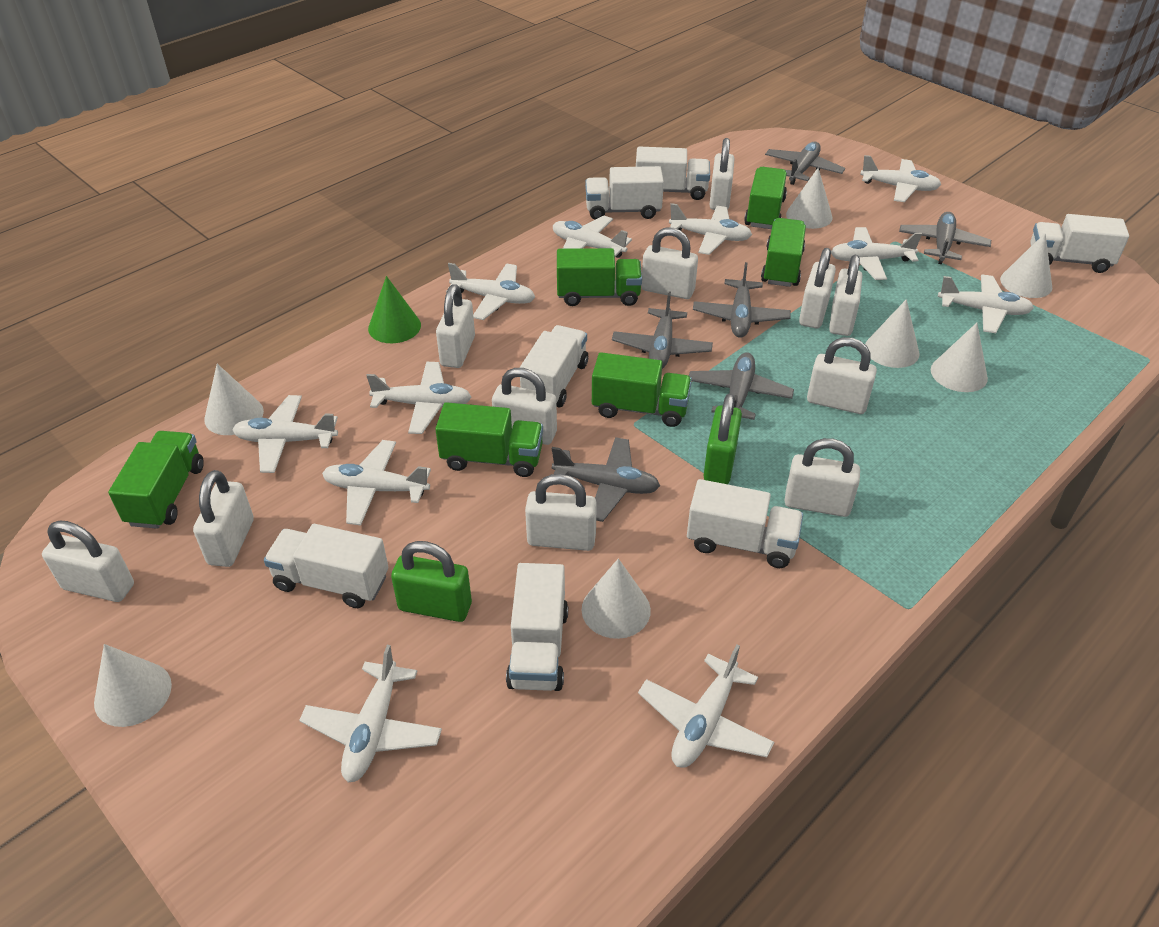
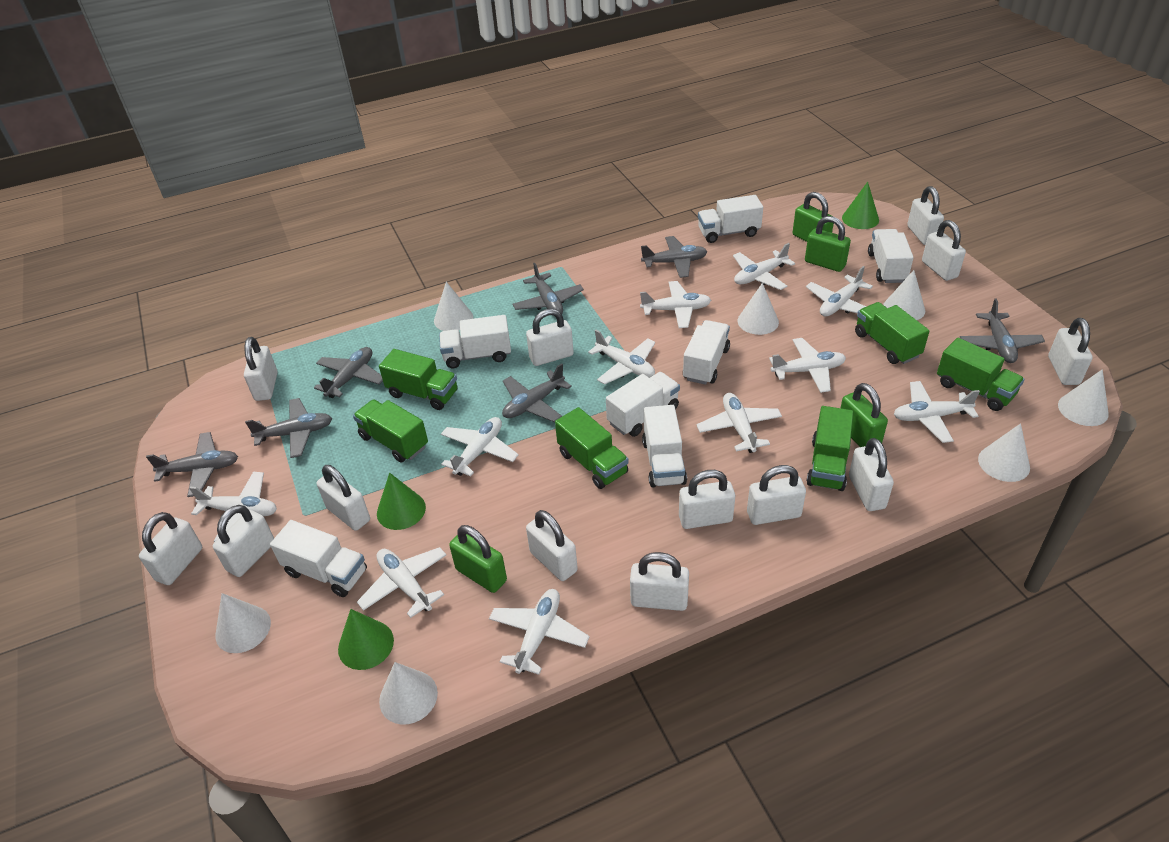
green cone: [368,276,421,343] = 1 -> [338,609,394,670] [377,473,426,530] [842,182,879,229] = 3
green padlock: [391,541,472,622] [703,394,742,484] = 2 -> [449,525,507,593] [793,192,834,242] [805,216,851,272] [841,383,888,447] = 4
grey plane: [552,437,660,522] [612,292,713,369] [689,352,794,420] [693,262,791,338] [765,142,845,185] [899,212,991,264] = 6 -> [146,432,238,497] [245,398,332,458] [314,347,383,398] [502,363,572,422] [513,263,584,314] [641,236,707,278] [960,298,1045,363] = 7
white padlock: [42,521,134,602] [193,470,254,567] [436,284,475,368] [492,368,557,445] [525,474,597,551] [641,228,698,299] [710,138,734,210] [785,438,860,517] [799,248,836,329] [807,337,877,414] [829,255,862,336] = 11 -> [139,512,202,585] [213,505,274,577] [244,337,278,401] [317,465,370,531] [526,309,574,366] [526,510,578,581] [630,552,689,611] [679,470,735,529] [747,465,806,525] [849,438,894,511] [907,186,944,245] [922,220,966,281] [1048,318,1093,385] = 13

